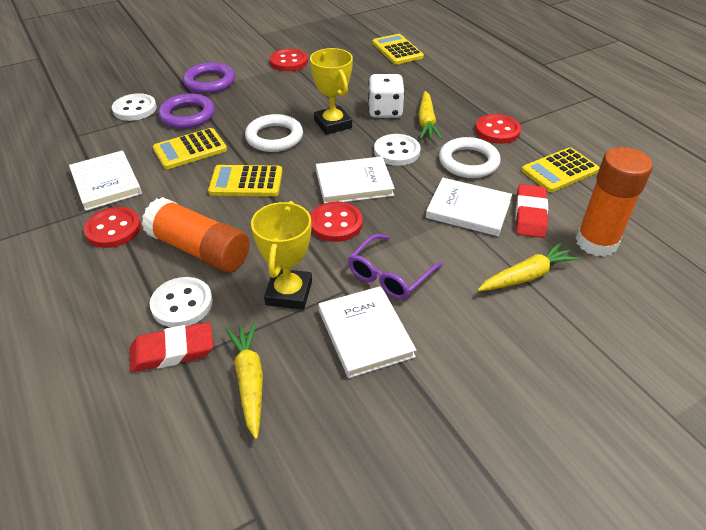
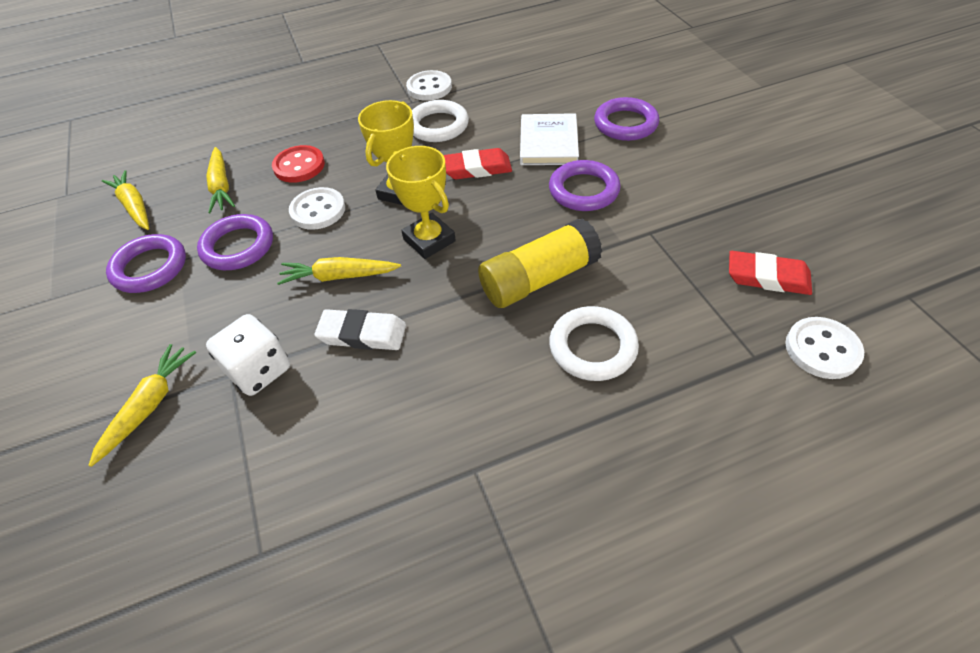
orange glue stick: [142,197,250,273] [575,147,653,257] = 2 -> none = 0
purple glasses: [348,234,443,300] = 1 -> none = 0
purple ring: [158,94,215,129] [183,62,235,94] = 2 -> [106,234,186,293] [197,214,273,270] [549,160,621,211] [594,97,659,141] = 4
red button: [84,207,141,248] [270,49,308,71] [310,202,363,242] [475,114,521,144] = 4 -> [272,145,325,183] = 1
white book: [69,150,142,211] [316,156,395,203] [318,286,416,378] [426,178,512,236] = 4 -> [520,113,579,165] = 1
white eraser: none = 0 -> [314,309,406,350] = 1
yellow calculator: [153,128,227,169] [208,165,283,196] [372,34,424,65] [521,147,600,192] = 4 -> none = 0
yellow carrot: [226,322,263,439] [418,91,442,139] [478,242,579,291] = 3 -> [88,344,196,467] [102,170,149,230] [206,147,235,213] [277,257,401,285] = 4
yellow glue stick: none = 0 -> [478,218,602,308] = 1

